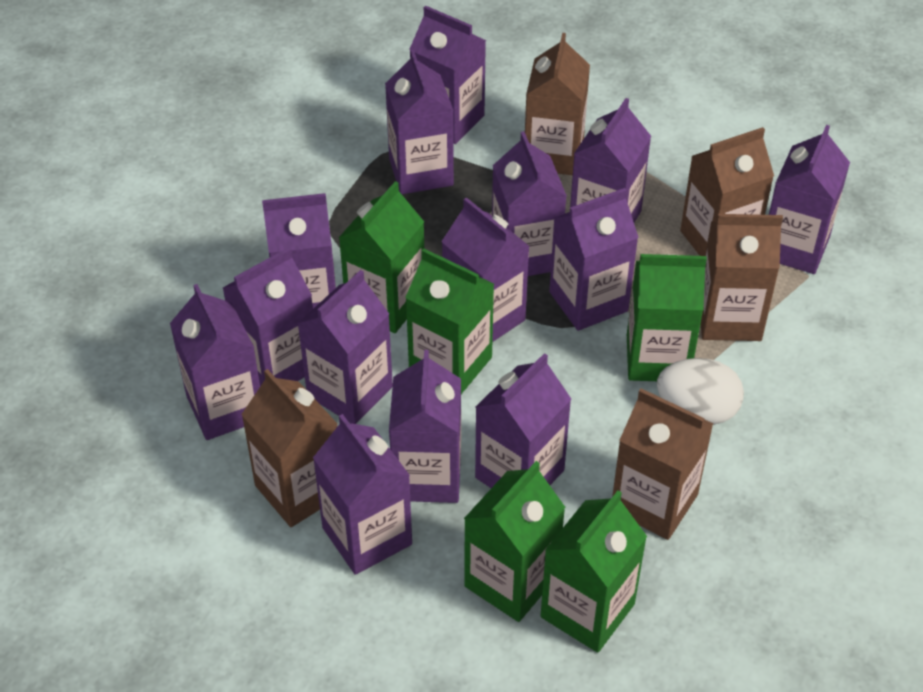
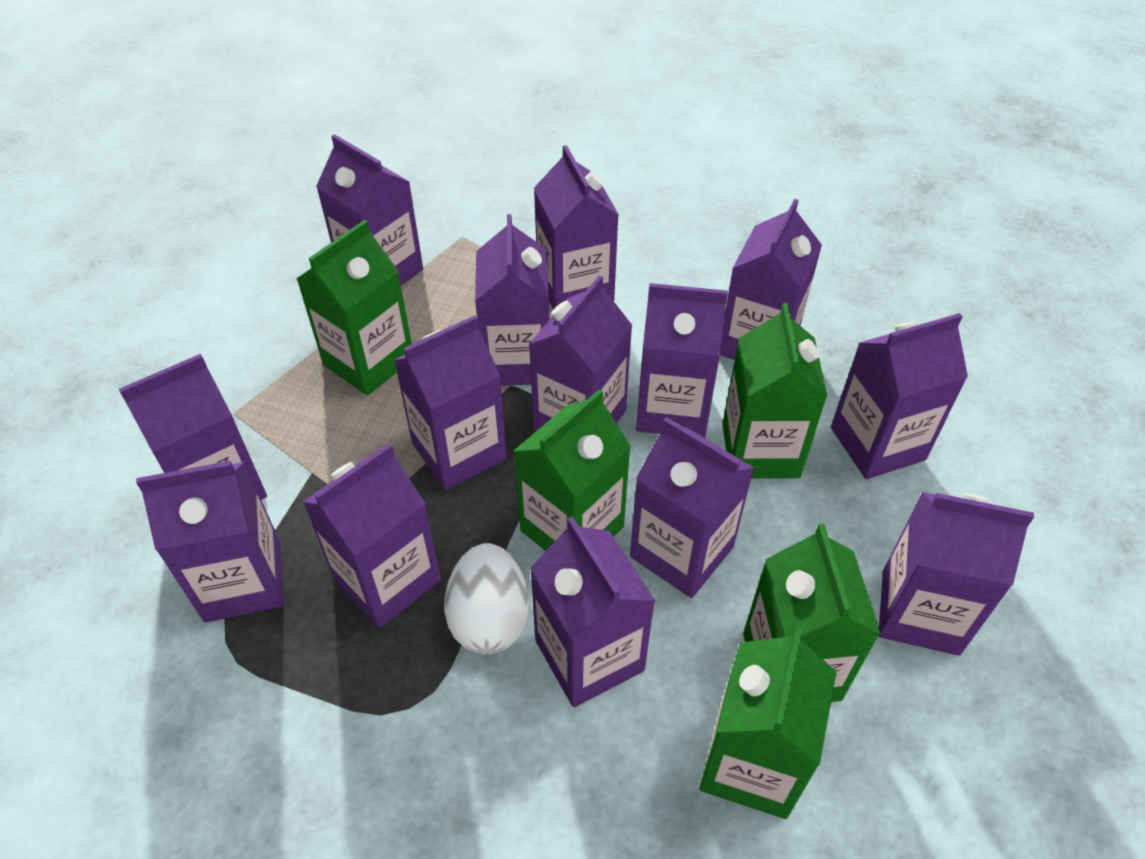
brown carton: [241,369,337,527] [525,33,590,175] [612,388,713,540] [680,127,774,256] [701,214,783,341] = 5 -> none = 0

